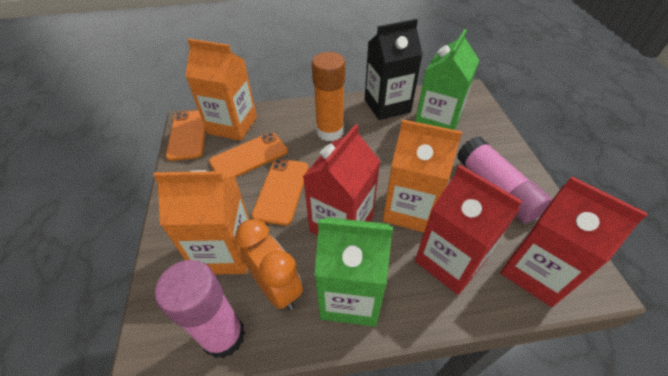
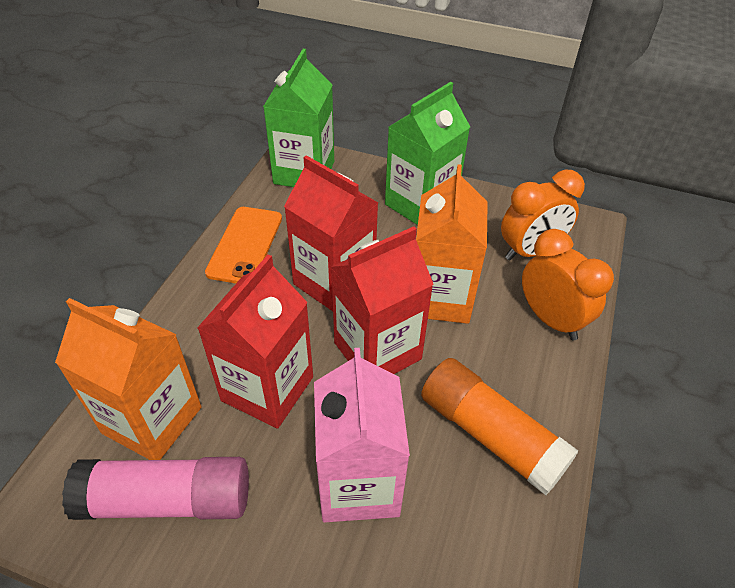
black carton: [365,19,423,120] = 1 -> none = 0
orange carton: [153,170,249,275] [185,39,257,141] [383,119,462,233] = 3 -> [55,298,201,460] [416,164,488,324] = 2
orange clock: [235,219,303,310] = 1 -> [501,170,585,261] [522,229,614,340] = 2
orange phone: [166,110,206,161] [209,132,288,178] [251,159,309,226] = 3 -> [205,207,282,283] = 1
pink carton: none = 0 -> [314,348,410,522] = 1
pink glue stick: [155,260,245,359] [457,136,552,223] = 2 -> [62,457,249,520] = 1

